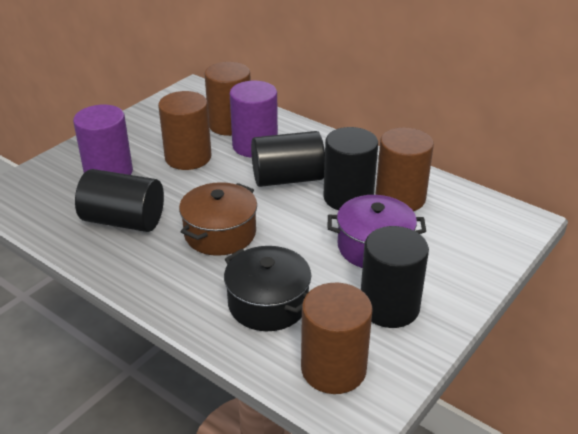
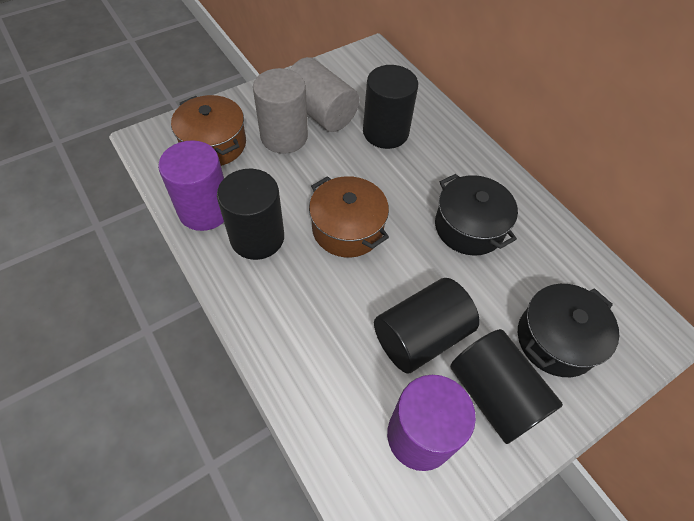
black pot: [224,246,311,331] = 1 -> [435,174,518,256] [518,284,619,377] = 2
brown cylinder: [158,91,212,170] [204,62,251,136] [301,283,373,394] [376,127,434,211] = 4 -> none = 0
brown pot: [179,182,257,256] = 1 -> [171,95,246,166] [309,176,389,258] = 2
grey cylinder: none = 0 -> [253,68,308,154] [290,57,359,132] = 2
purple pot: [328,195,426,268] = 1 -> none = 0

